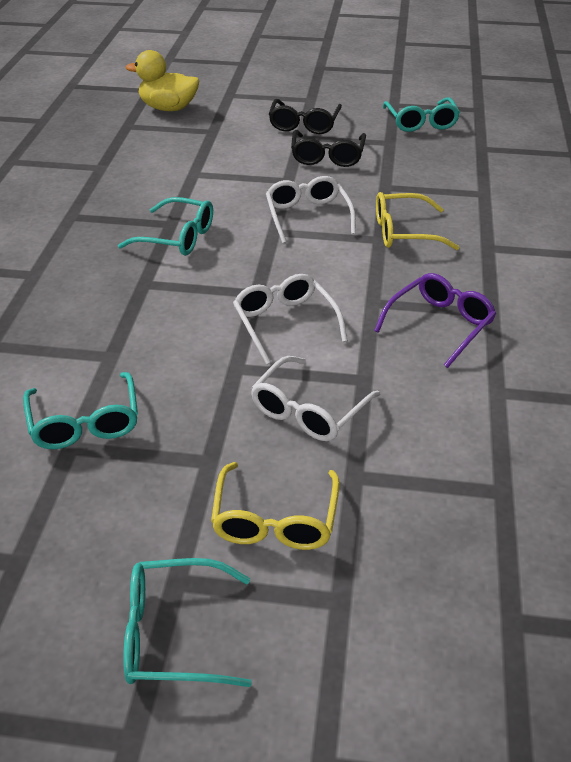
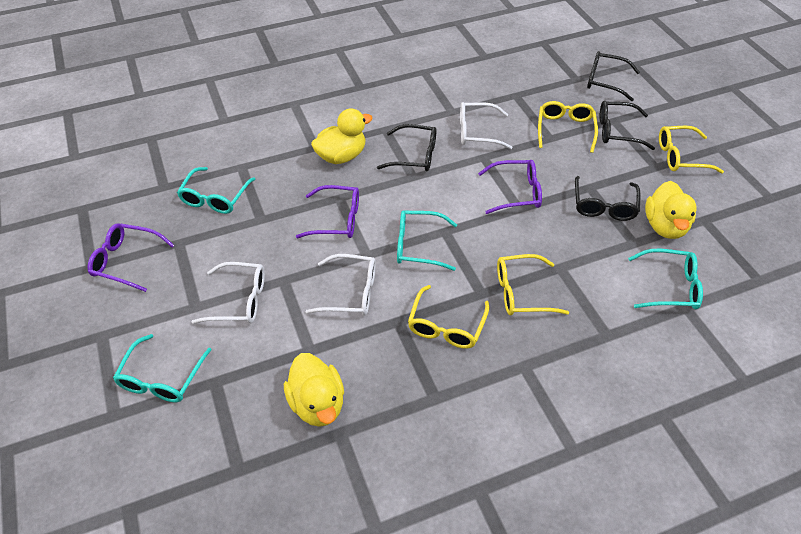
black glasses: [269,99,342,134] [291,130,366,167] = 2 -> [377,124,437,171] [575,176,640,221] [587,51,640,101] [600,101,655,150] = 4
purple glasses: [374,273,496,368] = 1 -> [88,223,174,292] [296,185,359,238] [478,160,542,214] = 3
yellow duck: [126,50,199,111] = 1 -> [284,353,344,427] [311,108,373,164] [645,181,697,239] = 3
yellow glasses: [211,462,340,550] [376,192,459,250] = 2 -> [408,285,489,349] [497,254,569,315] [538,101,598,153] [659,126,724,174] = 4

